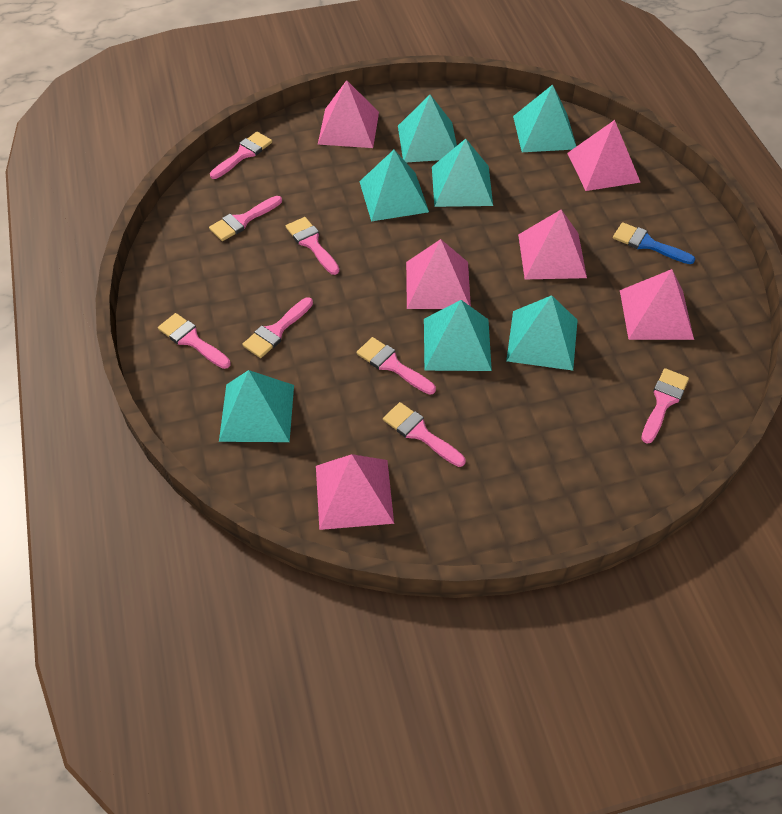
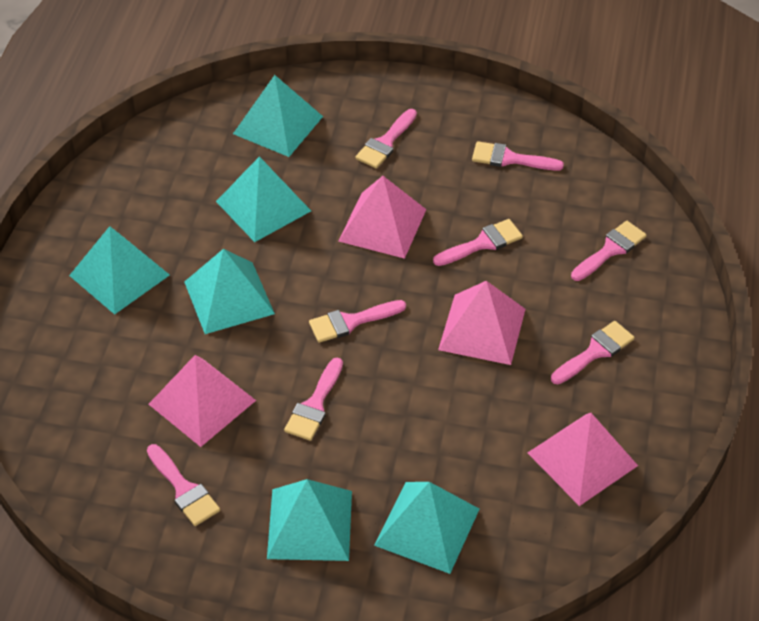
blue brush: [613,222,695,264] = 1 -> none = 0
pink pyramid: [316,454,394,530] [318,80,379,148] [406,239,471,309] [518,210,587,279] [567,120,641,191] [620,269,694,340] = 6 -> [148,355,256,447] [339,176,427,259] [438,281,525,365] [528,413,638,506] = 4
turquoise pyramid: [219,370,294,442] [359,150,429,221] [398,95,457,163] [424,300,492,371] [432,139,493,207] [506,295,578,371] [513,85,577,152] = 7 -> [69,226,170,315] [184,249,275,334] [216,156,311,242] [233,75,323,157] [267,479,352,561] [374,482,479,574] = 6

